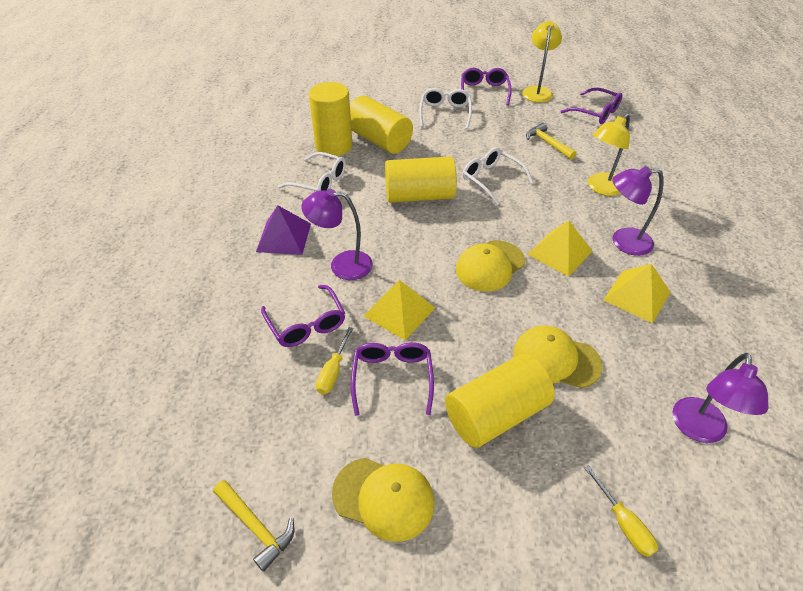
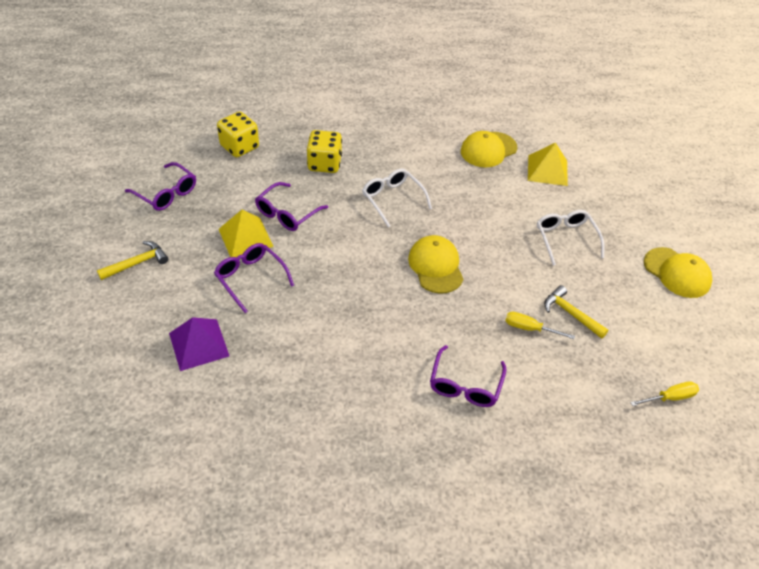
purple lamp: [301,189,373,280] [612,166,663,256] [672,353,769,443] = 3 -> none = 0
white glasses: [278,152,346,191] [419,88,472,129] [462,147,533,205] = 3 -> [362,169,432,227] [537,210,605,266] = 2
yellow cylinder: [309,82,353,156] [350,96,413,154] [385,156,457,203] [445,354,555,448] = 4 -> none = 0
yellow dice: none = 0 -> [217,111,259,157] [307,130,342,173] = 2
yellow lamp: [522,21,562,103] [588,114,630,196] = 2 -> none = 0
yellow pyramid: [364,280,435,340] [527,220,593,277] [604,264,671,324] = 3 -> [219,210,274,257] [528,143,568,186] = 2

